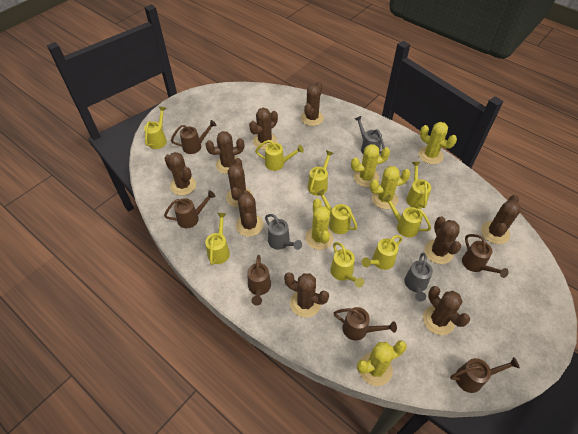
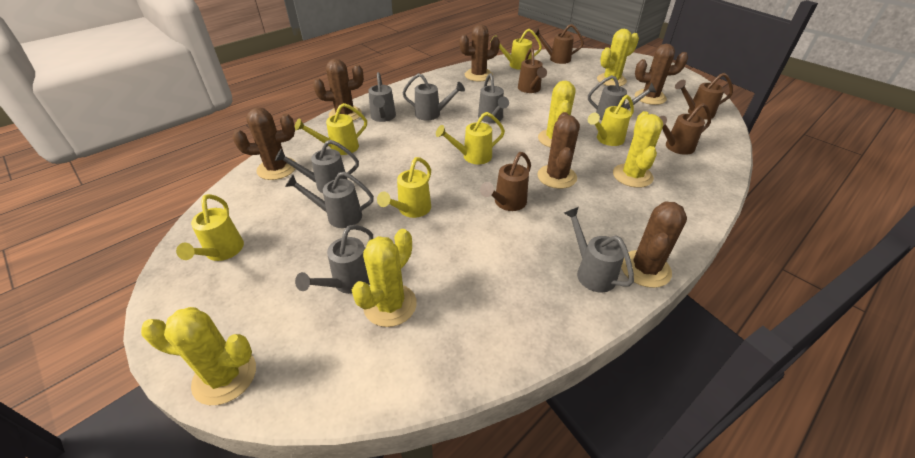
brown cactus: [164,152,196,195] [205,131,244,174] [226,158,252,207] [236,190,263,237] [249,108,278,150] [284,273,329,317] [301,82,324,126] [423,286,470,335] [424,216,461,264] [481,195,521,244] = 10 -> [233,108,295,180] [313,59,364,121] [459,24,500,81] [537,112,580,189] [621,201,687,288] [635,44,688,105] = 6
brown watering can: [164,190,215,228] [171,120,217,154] [247,255,271,306] [334,307,397,340] [450,357,520,393] [462,234,509,278] = 6 -> [480,152,531,211] [518,47,547,93] [532,24,584,64] [659,103,711,155] [675,73,733,120] = 5
grey watering can: [265,214,302,250] [355,116,385,154] [404,253,433,302] = 3 -> [275,140,359,193] [285,172,374,228] [295,225,373,294] [368,72,396,122] [403,73,465,121] [478,73,509,123] [564,207,634,293] [588,75,657,121] = 8
yellow watering can: [144,106,167,149] [205,213,230,265] [255,140,304,171] [308,150,334,196] [317,189,357,234] [330,242,364,287] [362,235,402,270] [383,195,431,237] [406,162,431,209] = 9 -> [176,194,244,261] [295,103,367,155] [377,157,431,218] [436,112,505,164] [491,29,542,70] [588,95,634,146] = 6

